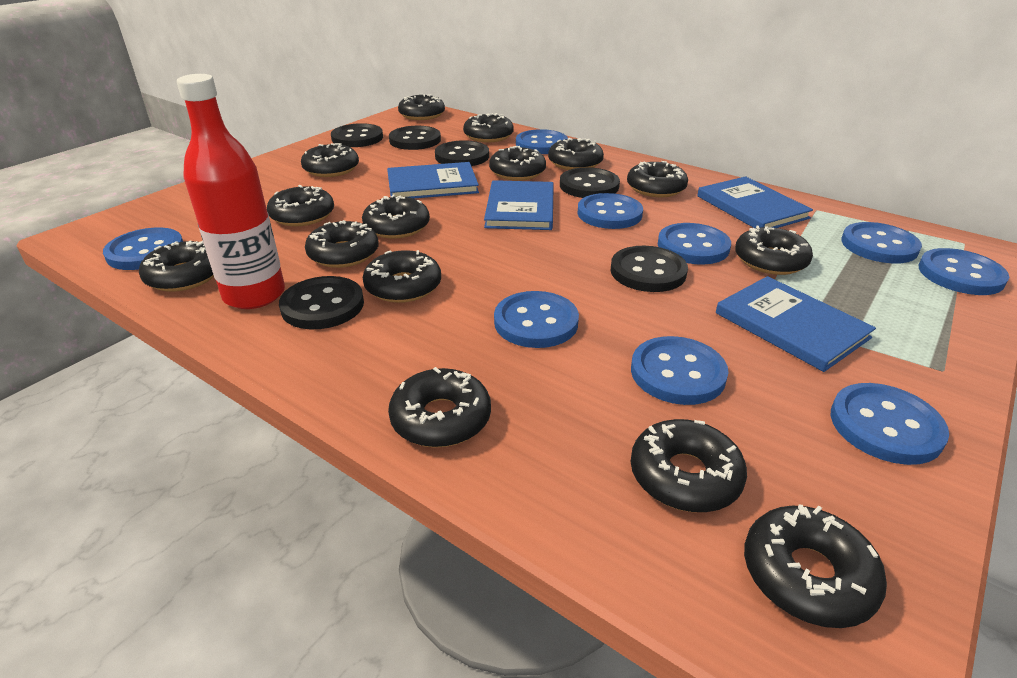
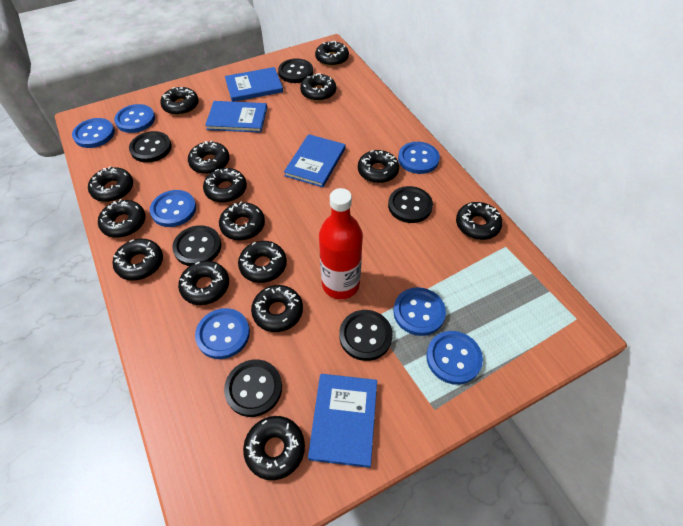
blue button: [103,228,183,270] [494,291,579,348] [516,129,568,154] [577,193,643,229] [631,336,728,405] [658,223,731,265] [831,383,949,465] [841,222,922,264] [919,248,1009,295] = 9 -> [72,118,115,148] [114,104,155,133] [150,190,196,227] [195,308,250,359] [393,287,446,336] [398,142,440,174] [426,331,483,385] = 7

